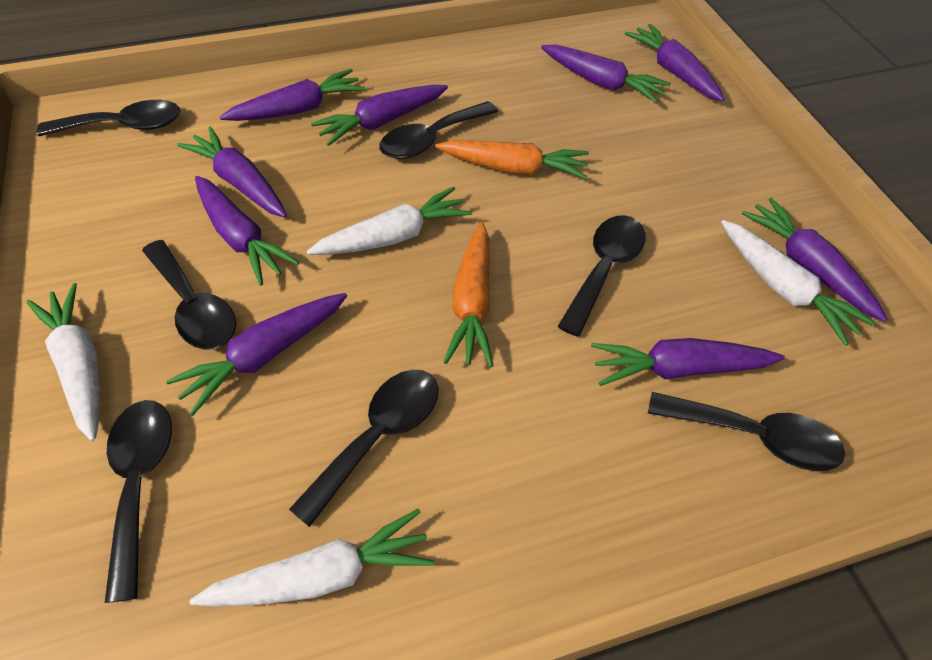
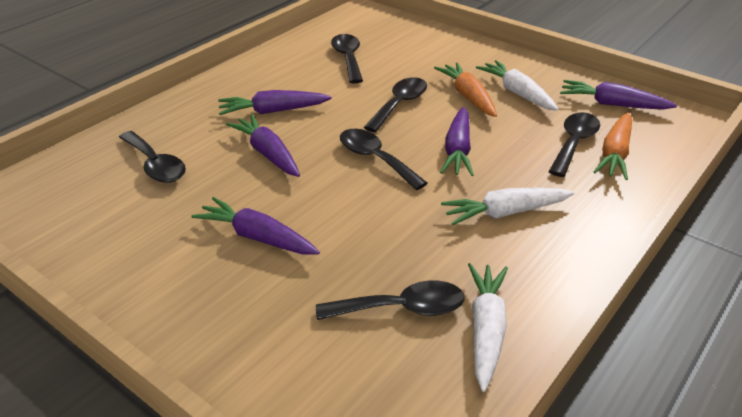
black spoon: [37,100,180,136] [105,400,172,603] [142,240,236,350] [289,370,438,527] [379,101,498,159] [557,215,646,337] [648,392,845,471] = 7 -> [119,131,186,183] [316,280,465,320] [331,34,363,84] [340,129,427,190] [363,77,427,132] [548,112,600,177] = 6
purple carrot: [166,293,347,416] [177,127,287,218] [195,176,299,286] [220,69,365,121] [311,85,448,146] [541,44,671,103] [591,338,785,386] [625,24,724,101] [741,198,887,322] = 9 -> [191,197,320,254] [218,90,332,115] [226,114,300,177] [440,107,474,176] [560,80,677,110] = 5
white carrot: [26,283,100,441] [190,509,434,607] [307,187,472,255] [721,220,875,346] = 4 -> [441,188,575,225] [468,263,508,392] [476,60,558,111] = 3

